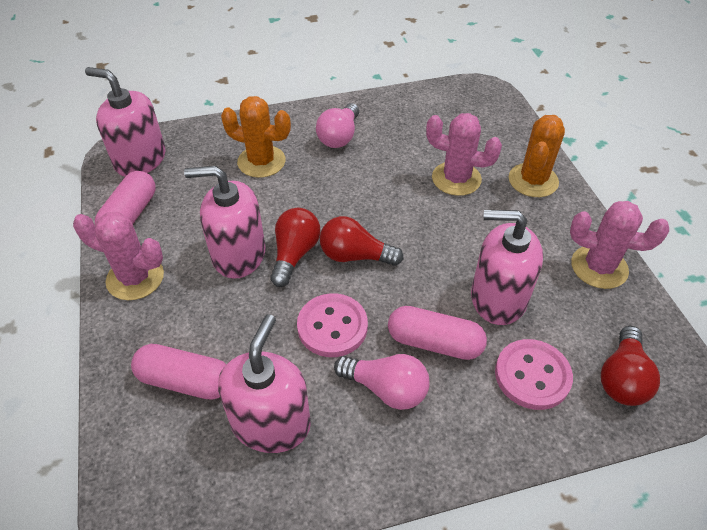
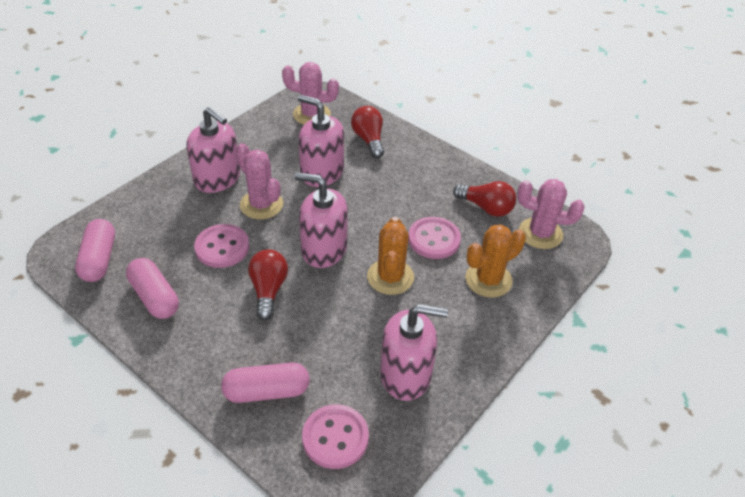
pink button: [297,293,368,357] [495,339,573,410] = 2 -> [194,224,249,268] [302,404,369,469] [408,217,461,259] = 3
pink light bulb: [316,103,359,148] [334,354,430,410] = 2 -> none = 0

